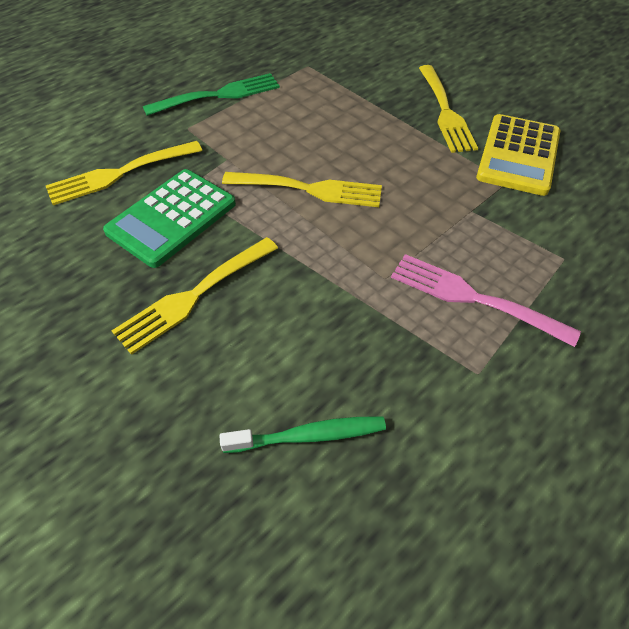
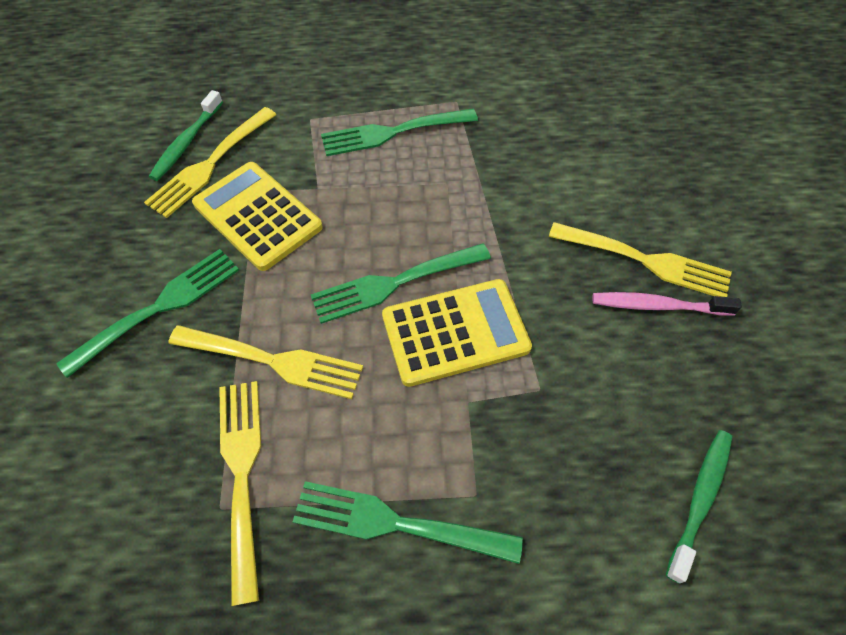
green calculator: [103,169,236,268] = 1 -> none = 0
green fork: [143,73,280,116] = 1 -> [56,249,239,378] [293,481,523,564] [311,243,491,324] [321,109,478,156] = 4
green toothbrush: [220,416,386,453] = 1 -> [149,90,223,181] [666,430,732,584] = 2
pink fork: [391,254,581,347] = 1 -> none = 0
pink toothbrush: none = 0 -> [592,292,742,316] = 1
yellow calculator: [476,114,560,196] = 1 -> [192,162,323,271] [382,279,532,387] = 2

